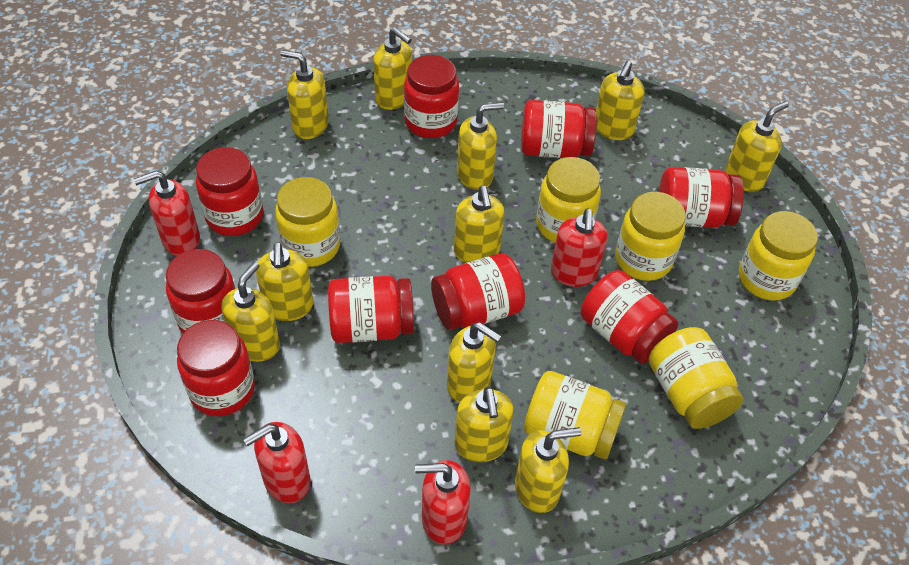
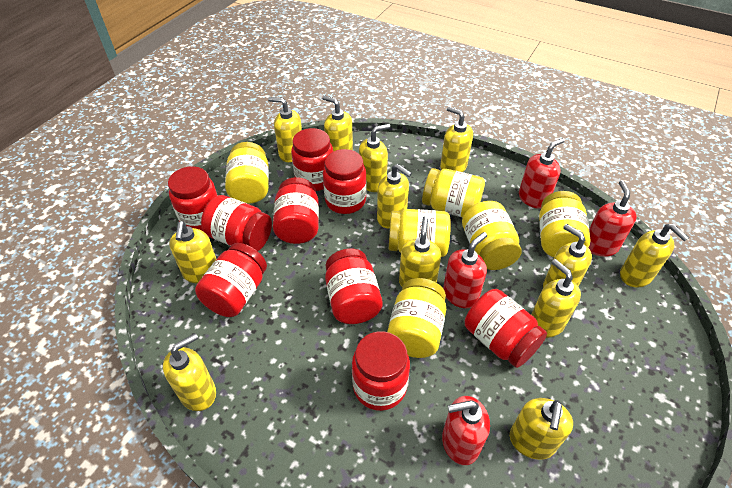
yellow soap dispenser: [221,262,280,362] [256,242,313,321] [280,50,328,139] [373,27,412,110] [447,322,502,402] [454,186,505,263] [455,387,514,462] [457,102,504,190] [515,427,581,513] [596,61,645,140] [725,101,789,192] = 11 -> [163,333,216,411] [169,221,216,283] [268,97,302,162] [322,95,353,152] [359,124,390,192] [377,164,412,228] [399,216,441,287] [440,106,473,172] [510,398,573,460] [531,259,581,338] [543,224,592,288] [620,224,689,288] = 12

